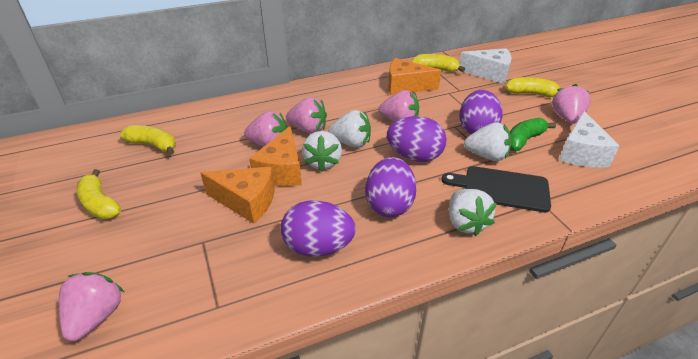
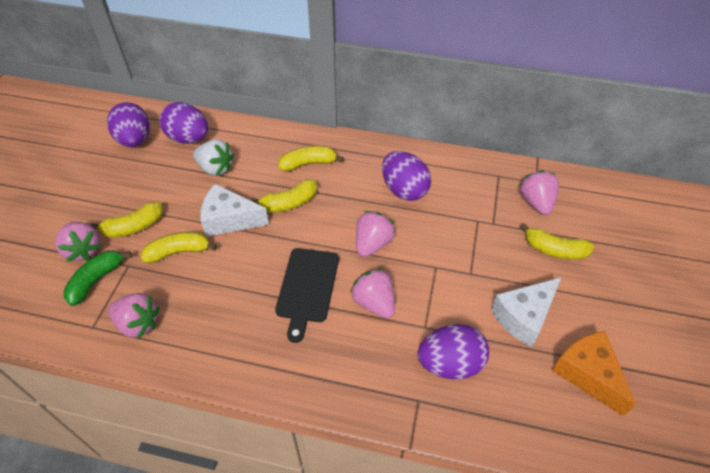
orange cheese: [200,167,275,224] [249,126,302,186] [388,58,441,95] = 3 -> [552,331,636,416] = 1
white strawberry: [302,131,342,172] [328,110,371,148] [449,189,496,236] [464,122,512,161] = 4 -> [193,139,234,176] = 1
yellow banana: [77,169,121,219] [120,125,176,155] [411,54,465,72] [505,77,560,97] = 4 -> [90,202,163,238] [141,232,217,263] [251,179,317,213] [279,146,344,171] [520,223,594,260] = 5

